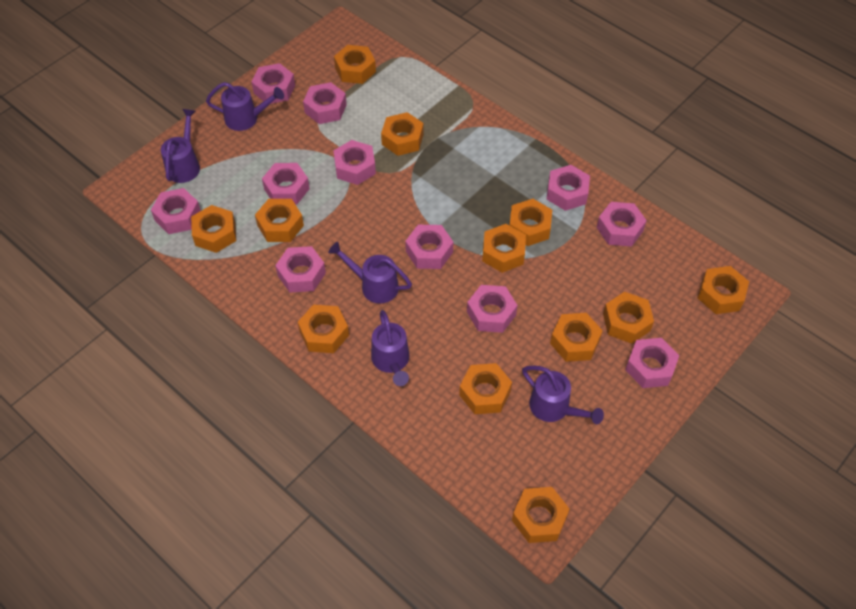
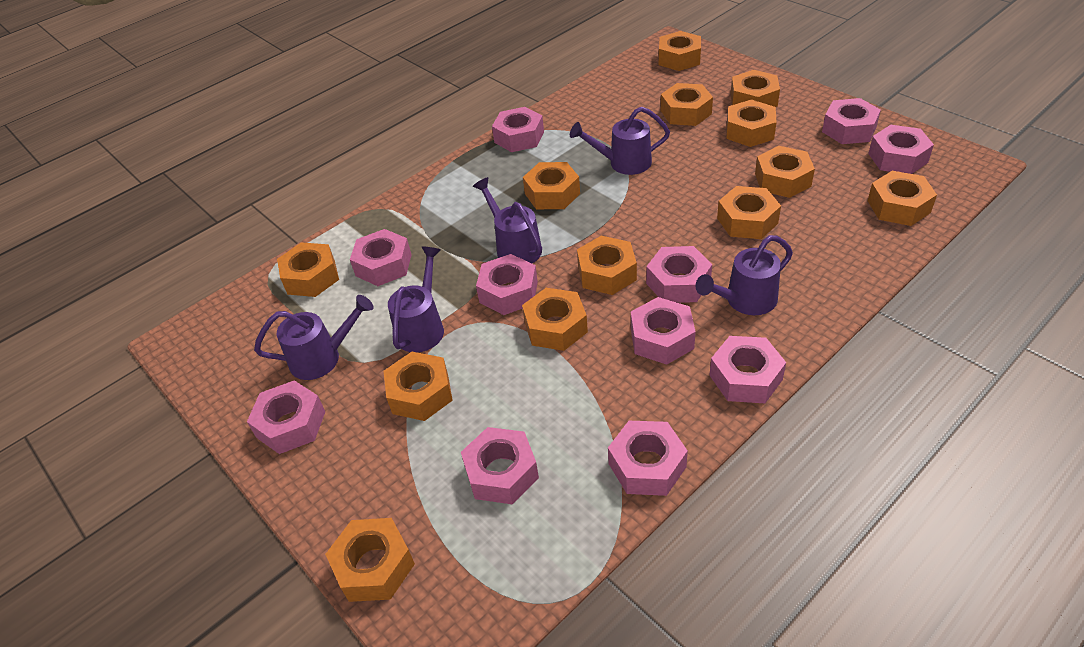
orange nut: [191,205,236,253] [255,199,304,242] [298,305,349,353] [334,45,376,84] [381,112,424,156] [459,363,512,414] [482,224,526,273] [509,199,552,246] [512,487,570,543] [550,313,603,362] [603,292,654,344] [698,266,749,314] = 12 -> [277,242,339,297] [325,518,415,602] [384,352,453,421] [522,288,588,351] [523,162,580,209] [577,236,637,295] [659,31,701,71] [661,83,713,126] [717,186,781,239] [726,99,776,147] [731,70,780,107] [755,146,815,198] [868,171,937,226] = 13

